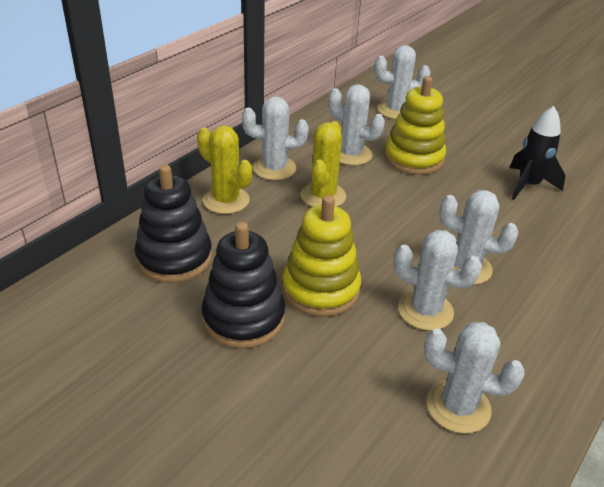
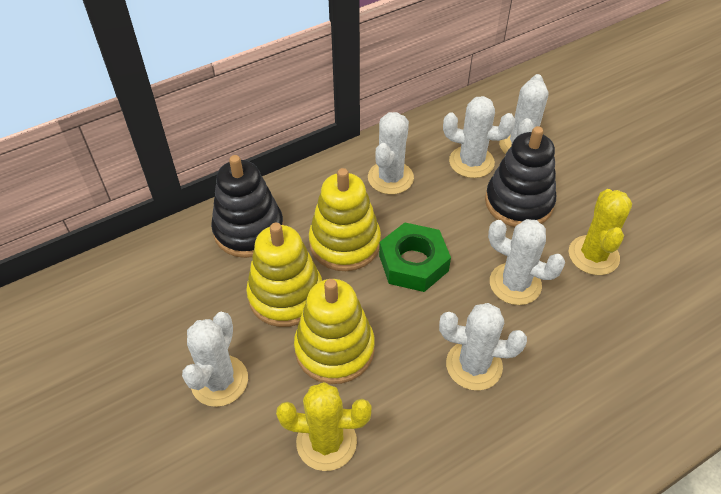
black rocket: [510,106,565,200] = 1 -> none = 0
green nut: none = 0 -> [379,223,451,292] = 1
yellow stacking toy: [282,195,361,317] [384,76,446,175] = 2 -> [246,223,322,327] [294,279,375,384] [309,168,381,271] = 3

